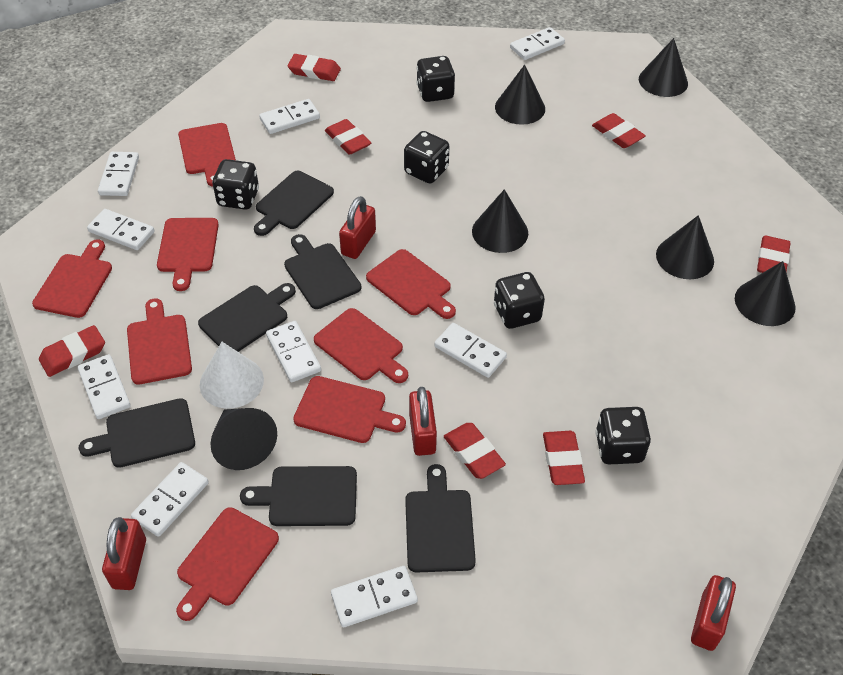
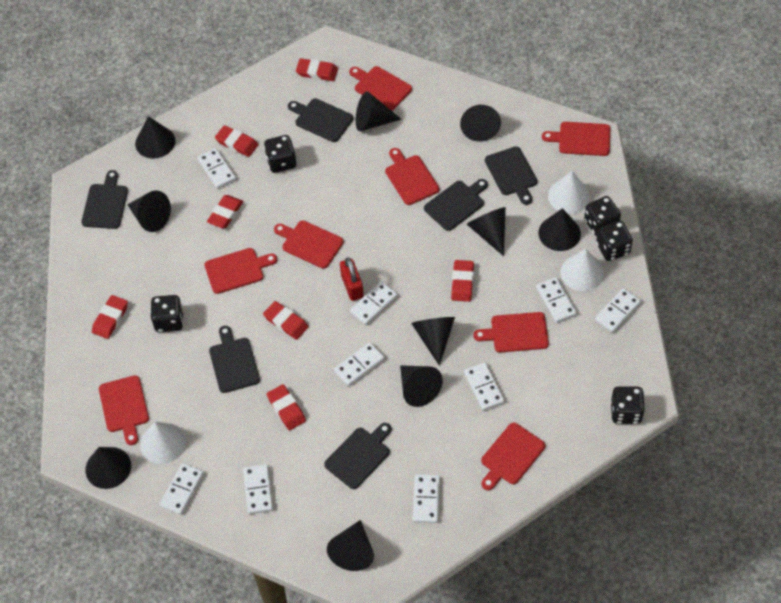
black cone: [210,408,277,470] [472,189,528,253] [495,65,545,125] [639,38,688,97] [656,215,714,279] [735,261,796,326] = 6 -> [85,447,131,489] [127,190,171,232] [135,116,175,159] [327,520,374,571] [356,91,402,131] [400,365,443,407] [411,317,455,366] [460,105,501,142] [467,207,506,256] [538,208,581,251] = 10
red padlock: [102,517,146,590] [339,196,376,259] [409,387,437,456] [691,575,736,651] = 4 -> [340,257,364,301] = 1
white cone: [200,342,264,409] = 1 -> [140,422,186,464] [548,171,590,214] [561,248,604,291] = 3

